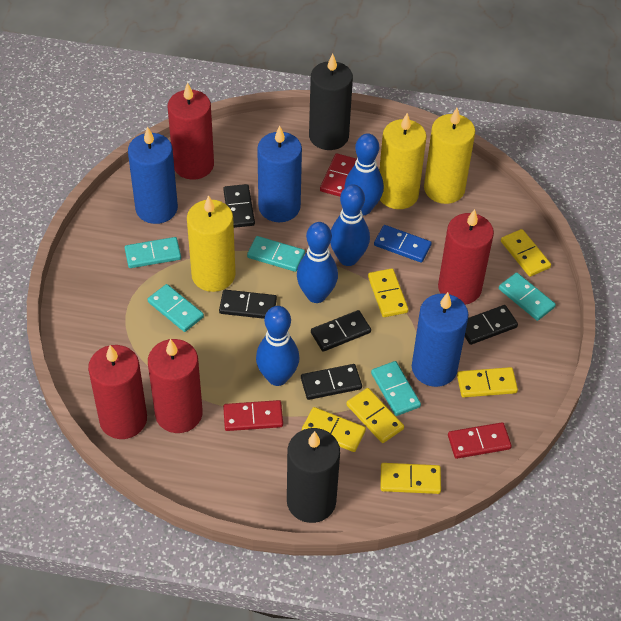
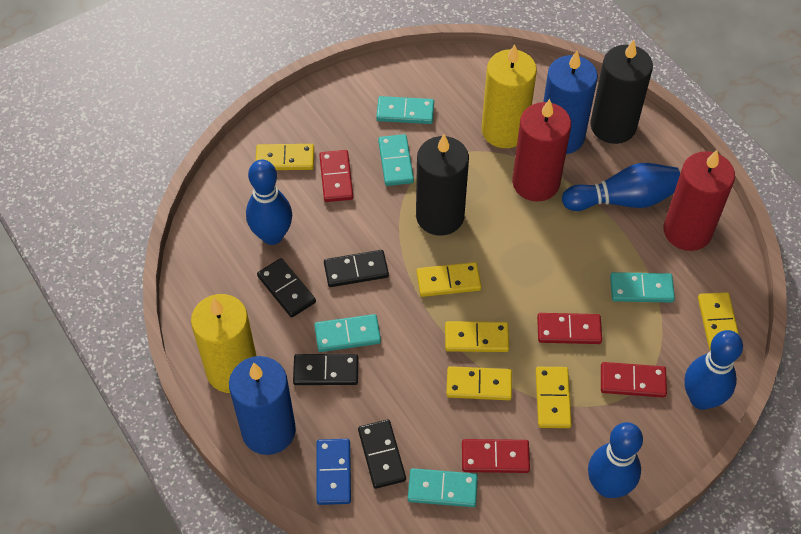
black domino: [219,290,277,319] [223,184,255,228] [301,364,362,400] [311,310,371,352] [465,305,518,345] = 5 -> [257,258,316,318] [293,354,358,385] [324,250,389,287] [358,419,406,489] = 4
blue candle: [128,127,178,224] [257,126,302,222] [412,292,469,387] = 3 -> [229,356,296,455] [543,51,598,154] = 2
red candle: [88,345,147,439] [148,339,203,433] [168,82,214,180] [438,209,494,305] = 4 -> [512,99,571,202] [663,150,735,251] = 2
red domino: [223,400,283,431] [320,153,357,197] [448,422,512,459] = 3 -> [319,150,353,202] [462,439,530,473] [537,313,602,344] [601,362,667,398] = 4
yellow candle: [187,195,236,292] [379,113,427,209] [424,108,475,204] = 3 -> [191,294,256,393] [482,44,537,148] = 2

